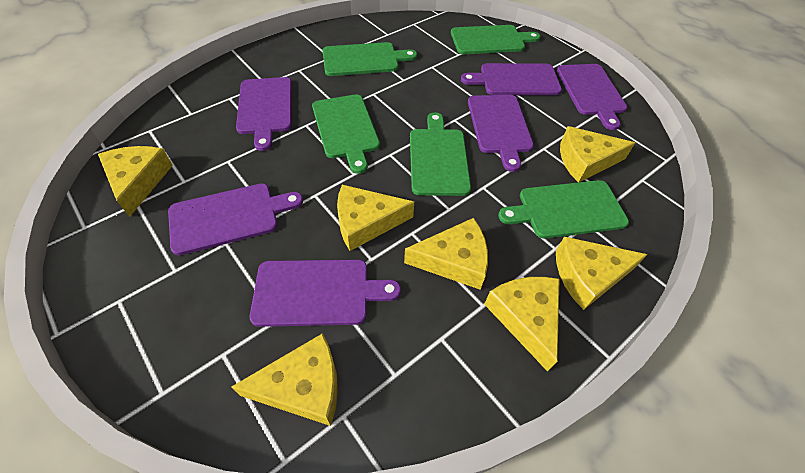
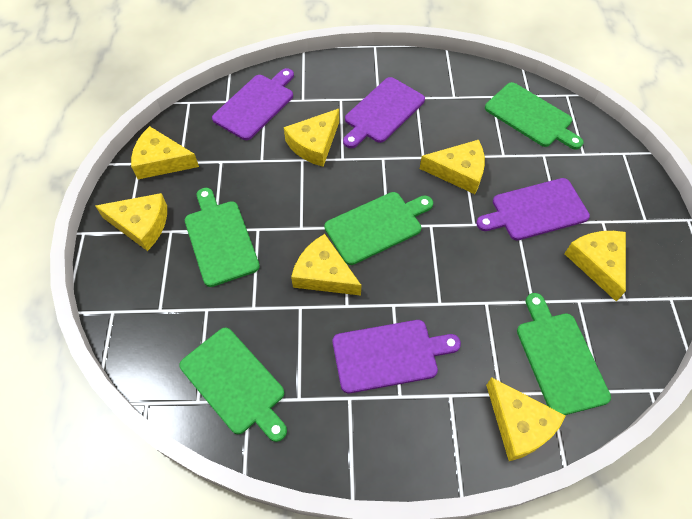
purple cutting board: [168,183,303,255] [236,77,292,151] [250,259,401,327] [461,63,562,95] [468,95,534,172] [557,64,627,130] = 6 -> [212,68,294,140] [333,320,461,393] [343,77,425,148] [476,178,590,240] = 4

